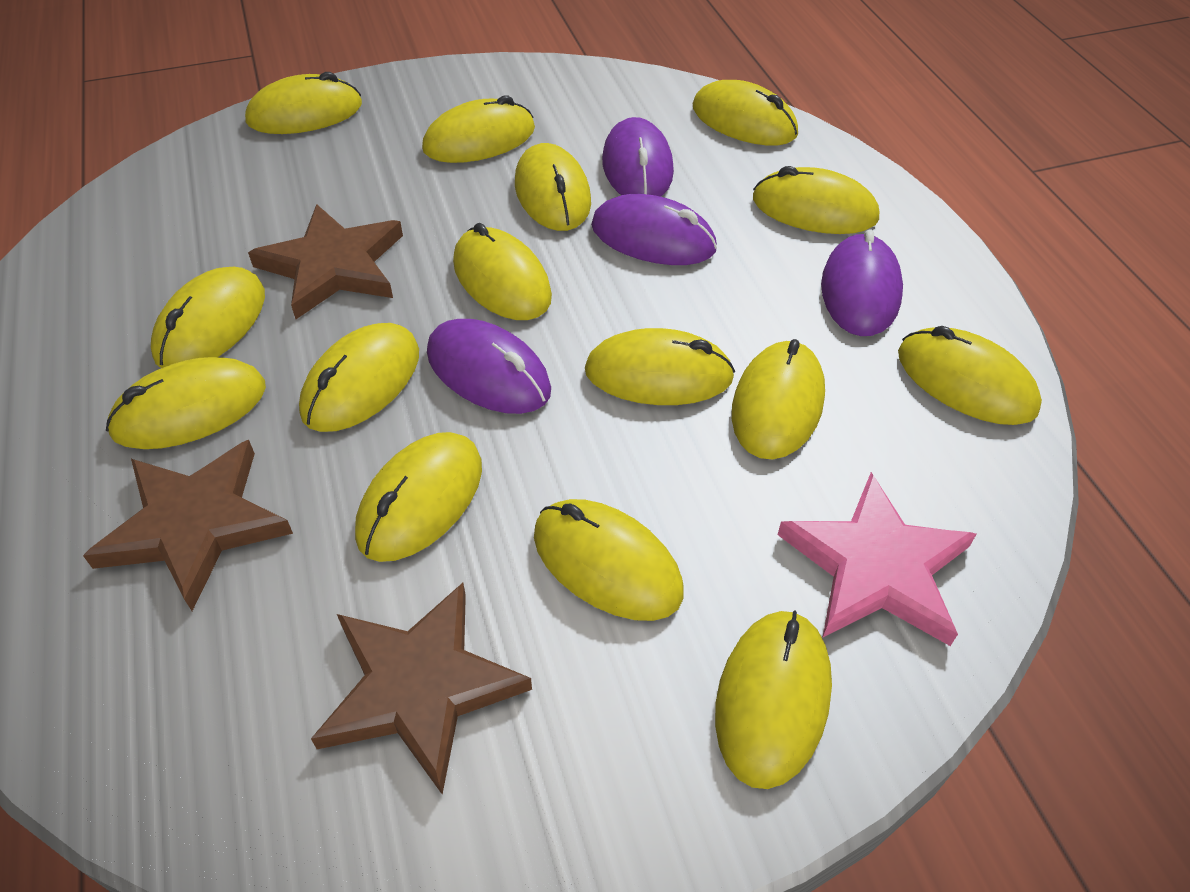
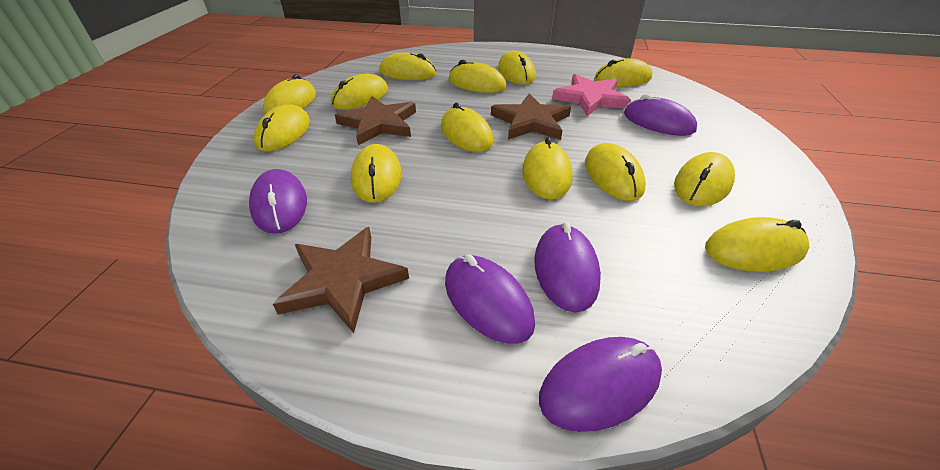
purple mouse: [427,319,551,414] [591,194,717,265] [602,117,674,197] [821,229,903,336] = 4 -> [249,169,307,234] [445,254,535,344] [534,222,601,313] [539,337,662,432] [624,94,697,136] = 5
yellow mouse: [106,357,266,449] [151,267,265,368] [245,72,362,134] [299,323,419,432] [355,432,482,562] [422,95,535,163] [453,223,552,320] [515,143,591,231] [534,499,684,621] [585,328,735,405] [692,80,798,146] [715,610,832,789] [732,339,825,460] [753,166,879,234] [898,326,1042,425] = 15 -> [254,104,310,151] [263,74,316,114] [331,74,388,110] [351,144,402,203] [379,52,437,80] [441,103,493,152] [449,60,506,93] [498,51,536,85] [522,137,573,200] [585,143,646,201] [594,58,653,87] [674,152,735,207] [705,217,810,272] = 13

